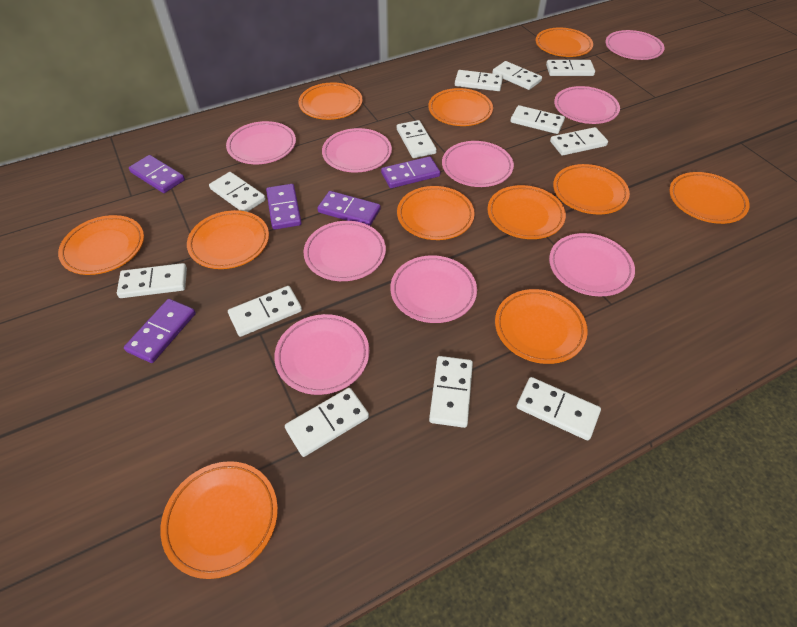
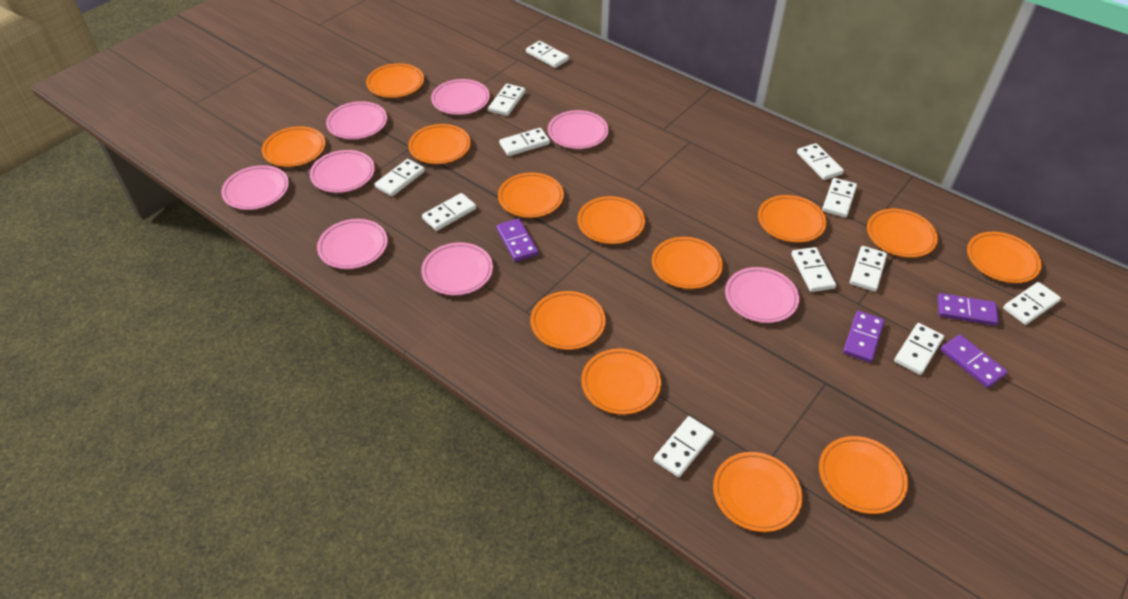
orange plate: [58,215,144,275] [160,461,278,579] [187,210,269,269] [299,82,363,120] [397,186,475,240] [428,88,493,126] [487,185,566,239] [495,289,588,364] [536,28,593,57] [553,164,630,214] [669,172,750,224] = 11 -> [262,126,325,167] [366,63,424,98] [408,124,471,164] [498,172,564,218] [530,291,606,350] [577,196,645,244] [581,348,661,415] [652,237,723,289] [713,452,802,532] [758,195,827,243] [819,436,908,514] [867,209,938,258] [967,232,1042,283] = 13
pink plate: [226,121,296,164] [274,314,369,395] [304,221,386,281] [322,128,392,173] [390,255,477,323] [442,141,514,187] [549,233,635,296] [554,86,620,124] [605,30,665,60] = 9 -> [221,165,289,210] [310,150,375,193] [317,219,388,269] [326,101,387,139] [421,242,493,295] [431,79,490,115] [548,110,609,149] [725,267,799,323] = 8
purple domino: [124,299,196,363] [129,155,185,193] [266,184,302,230] [317,191,381,226] [381,156,440,188] = 5 -> [496,218,538,262] [843,311,885,363] [937,293,999,326] [941,334,1008,388] = 4

